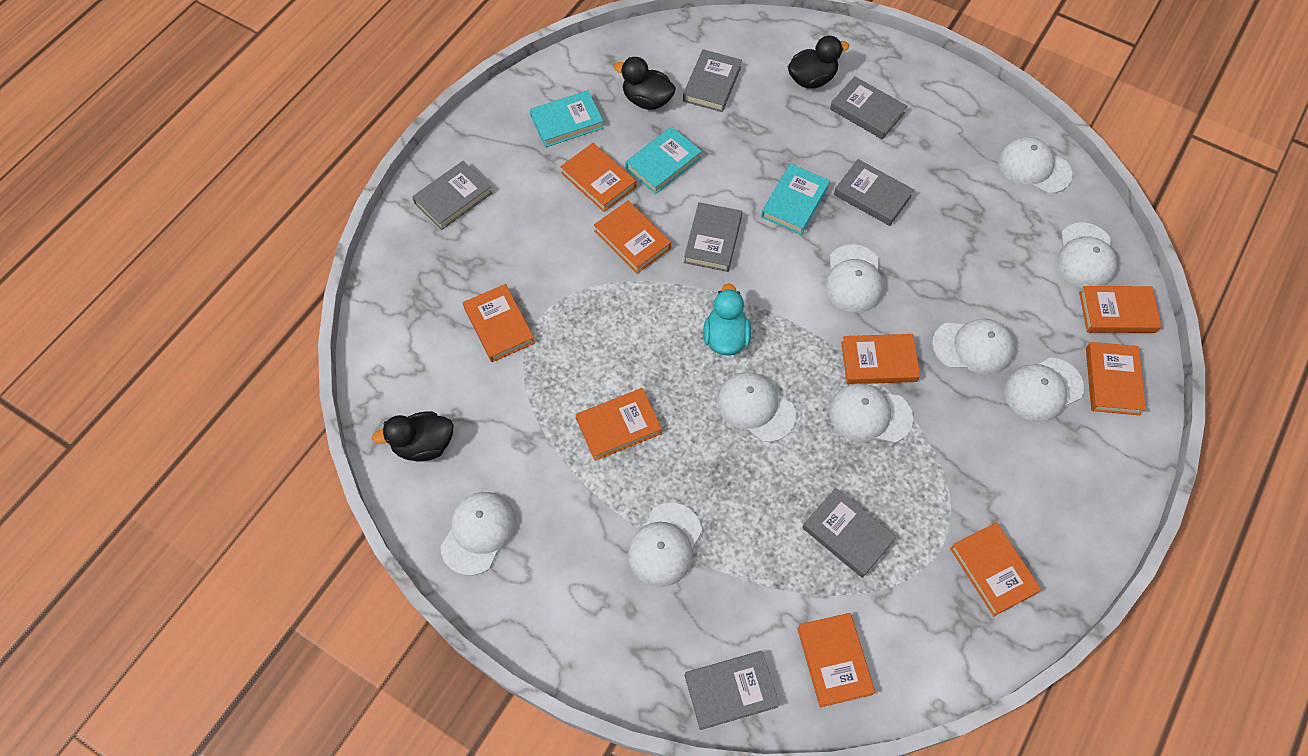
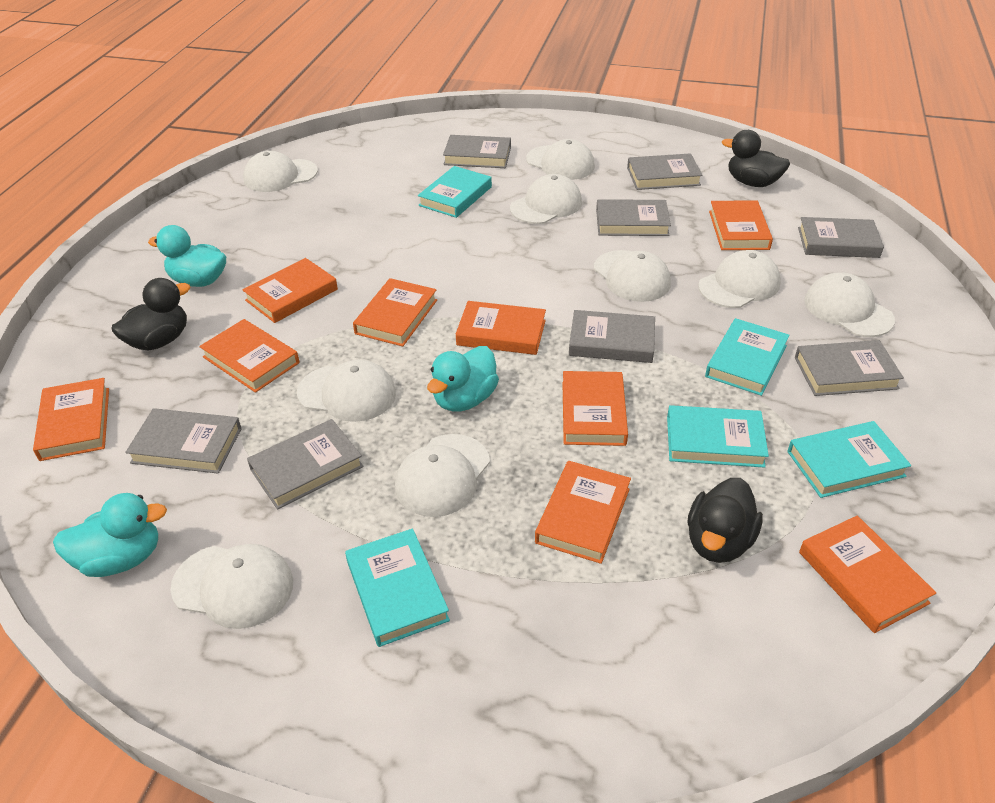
grey book: [412,161,492,230] [683,49,742,112] [684,202,742,272] [685,651,780,730] [802,488,896,578] [830,76,907,139] [834,159,914,226] = 7 -> [125,408,242,474] [247,419,364,510] [443,135,511,168] [569,310,655,363] [596,199,671,236] [627,153,703,190] [795,340,904,396] [798,217,884,258] = 8
turquoise book: [530,91,604,147] [626,126,702,194] [761,164,830,235] = 3 -> [345,529,450,647] [418,166,492,218] [667,405,769,468] [705,318,790,396] [787,421,911,498] = 5
turquoise duck: [703,283,751,356] = 1 -> [53,493,167,577] [148,225,226,287] [427,346,499,412] = 3

